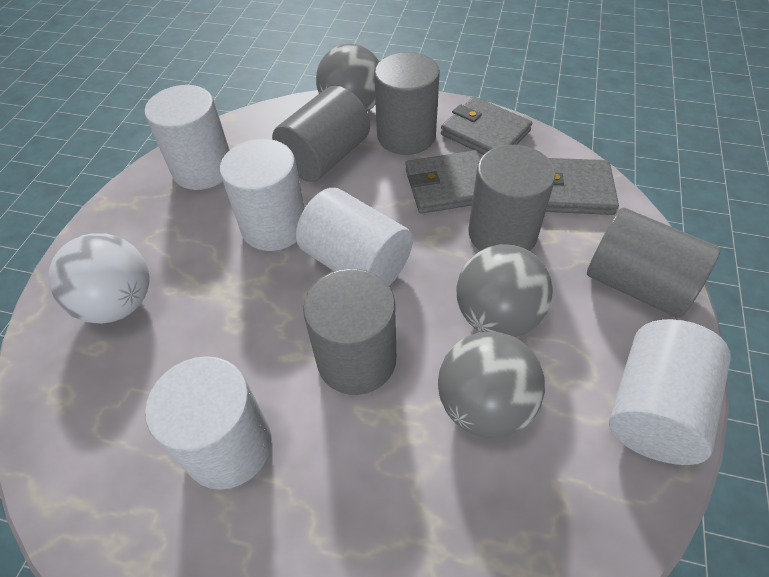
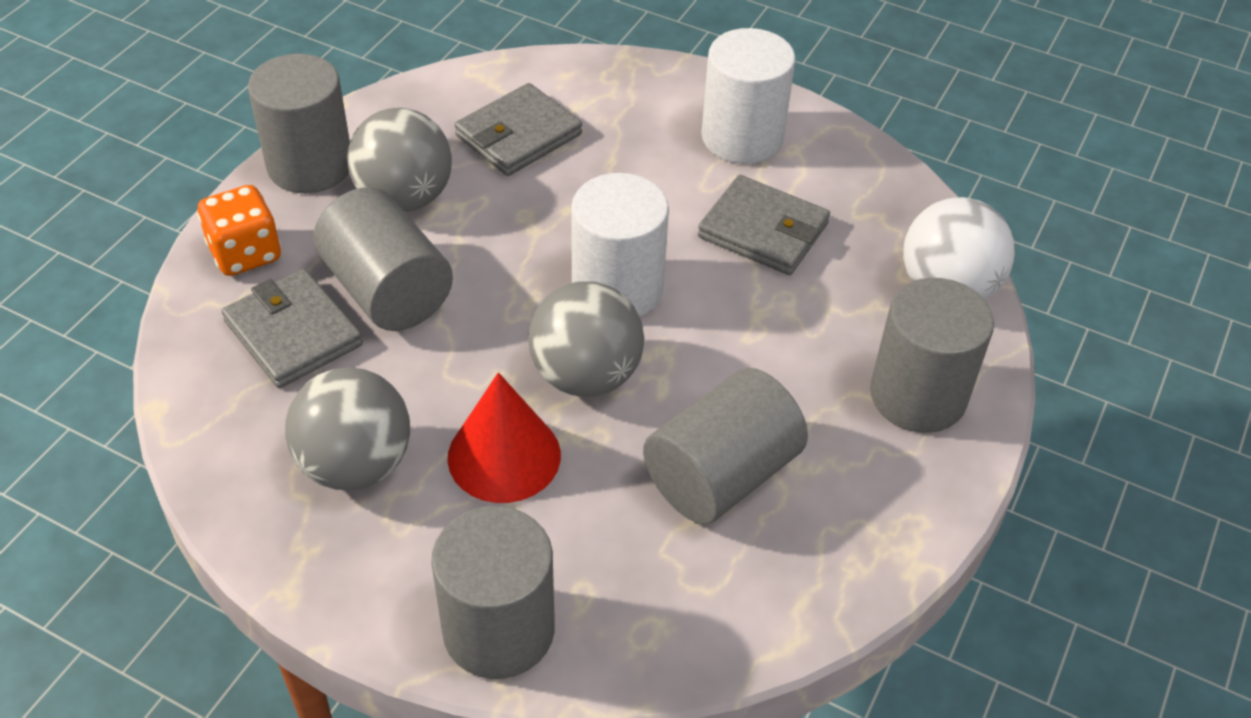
orange dice: none = 0 -> [197,185,281,276] = 1
red cone: none = 0 -> [448,373,561,503] = 1
white cylinder: [145,85,230,190] [145,356,271,490] [220,139,305,251] [296,188,413,286] [609,319,731,465] = 5 -> [571,173,669,317] [701,28,795,164] = 2

